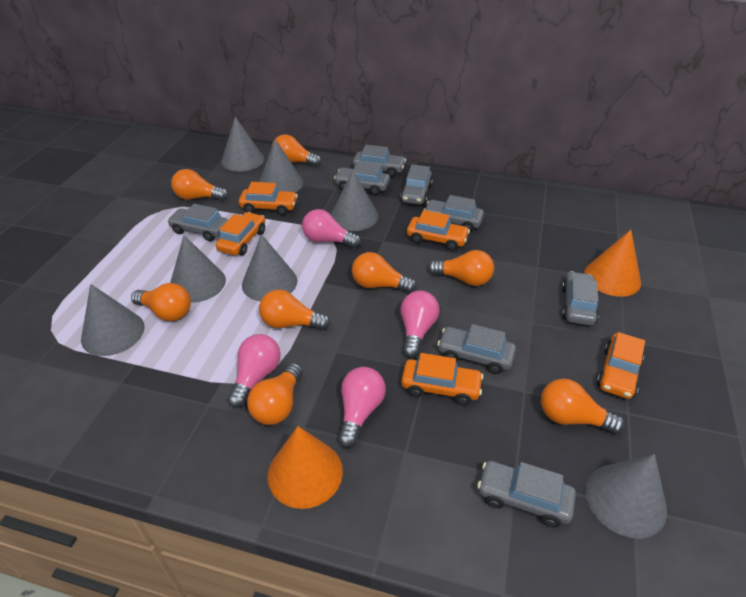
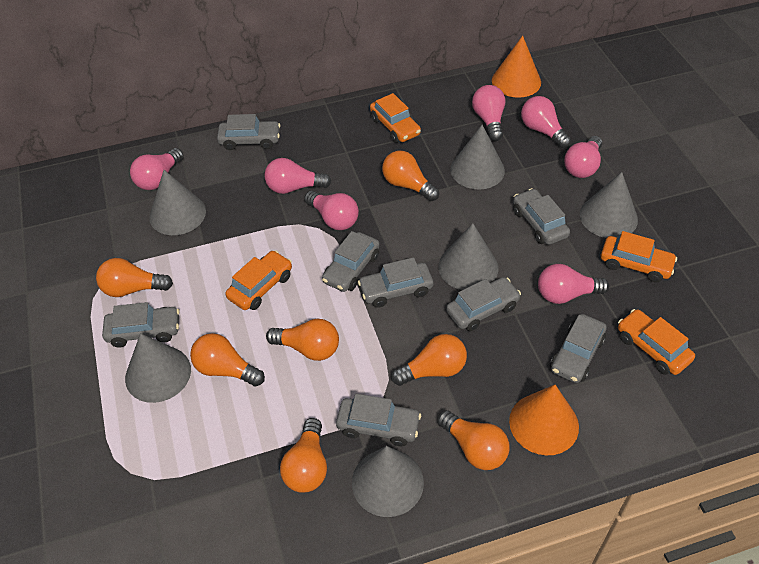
grey cone: [81,284,145,356] [170,235,226,303] [221,117,264,172] [242,234,297,301] [259,139,303,192] [331,171,378,231] [585,454,667,539] = 7 -> [125,333,191,403] [149,170,206,235] [352,446,424,517] [438,223,498,290] [450,125,505,190] [580,172,638,238] = 6
orange car: [216,212,265,256] [239,182,298,215] [401,353,483,405] [407,210,470,251] [597,332,645,399] = 5 -> [225,250,292,310] [370,93,421,143] [601,231,677,282] [618,309,695,375] = 4
orange light bulb: [131,283,191,321] [171,169,228,200] [247,363,303,425] [259,290,331,330] [272,134,321,166] [352,252,417,293] [428,250,494,286] [541,379,625,434] = 8 -> [96,258,173,297] [190,333,265,386] [266,319,339,361] [280,418,327,493] [382,151,439,201] [391,334,467,386] [438,410,509,470] = 7
pink light bulb: [228,334,281,408] [302,209,361,248] [338,367,386,448] [400,291,439,358] = 4 -> [130,148,183,190] [265,158,332,194] [304,191,359,230] [472,85,506,141] [521,96,571,148] [538,264,609,304] [564,136,602,178] = 7

